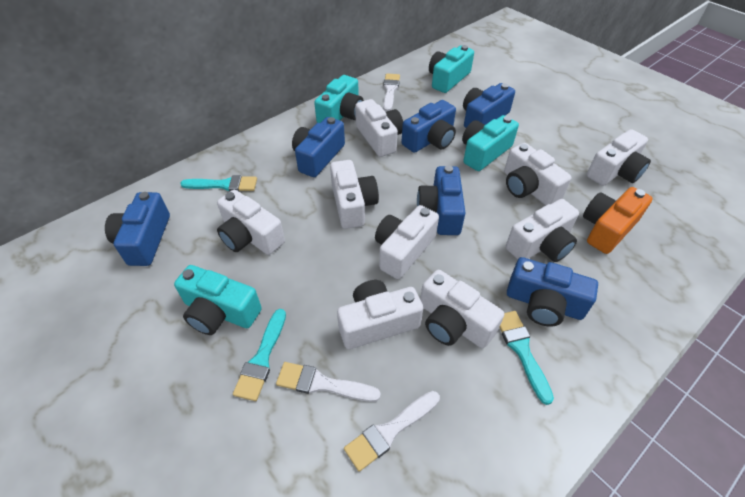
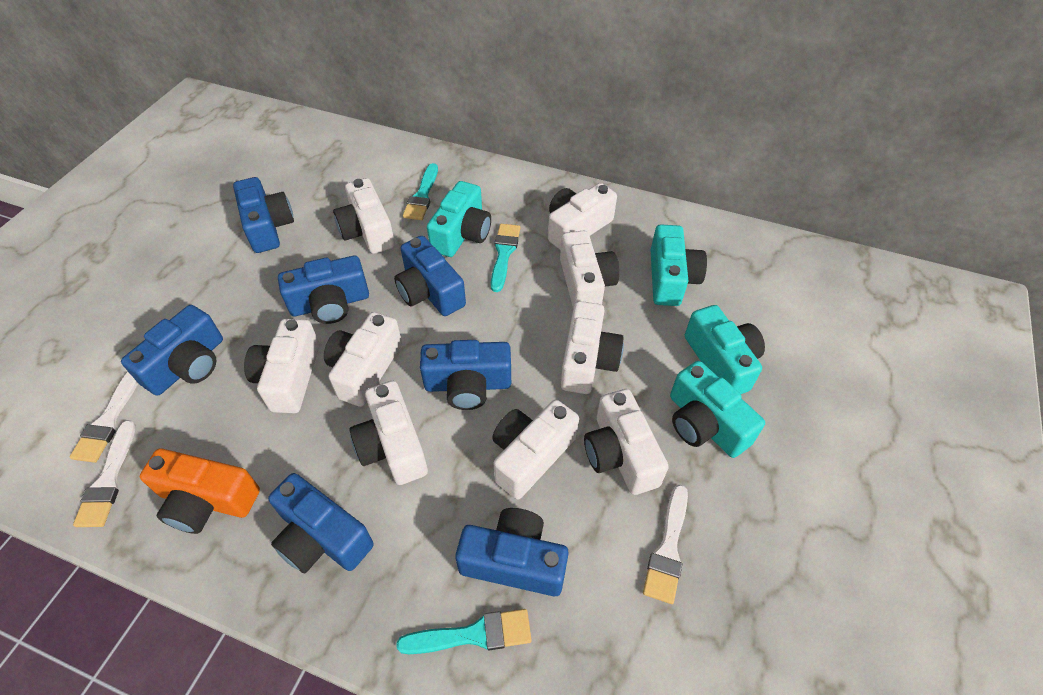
blue camera: [105,192,170,266] [292,117,345,177] [402,100,456,153] [417,165,466,235] [463,83,515,128] [507,257,598,327] = 6 -> [121,305,223,396] [233,177,294,253] [268,473,374,574] [278,255,369,324] [394,236,466,316] [420,340,511,410] [455,508,569,596] = 7

